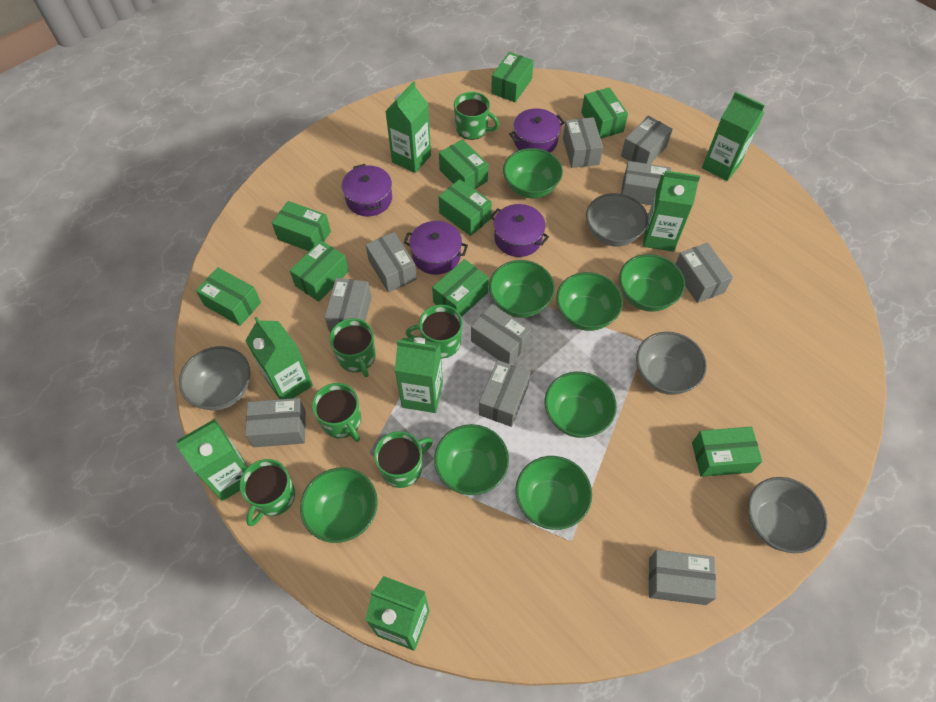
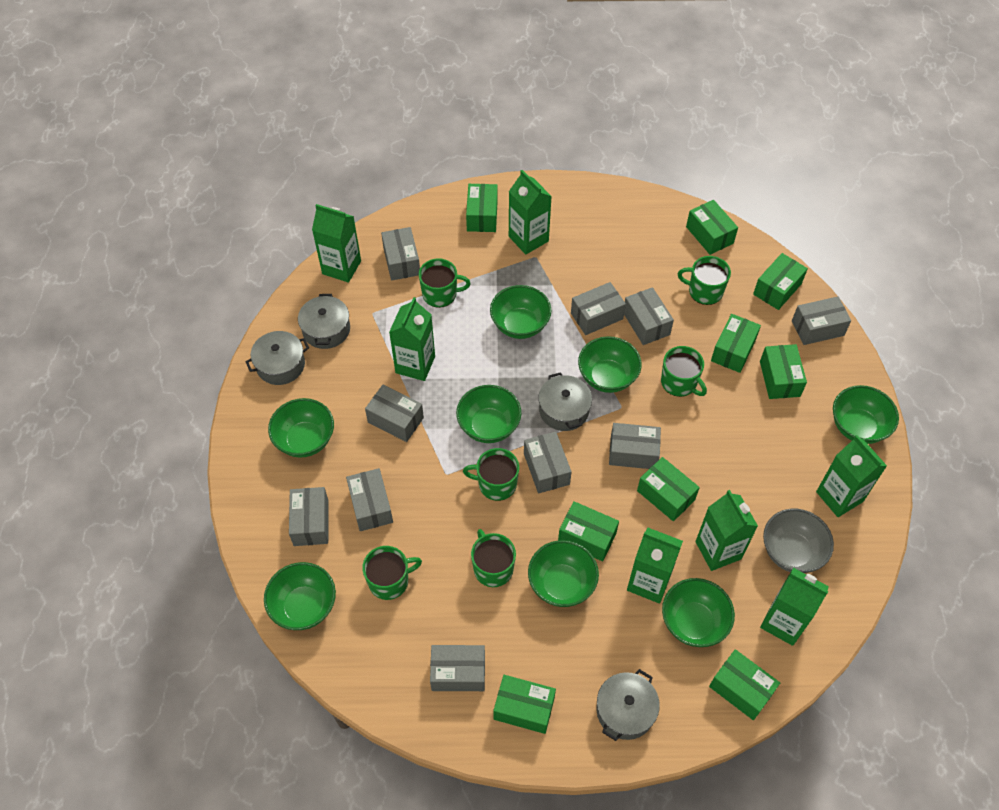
grey bowl: [179,346,250,411] [586,193,648,247] [636,332,707,395] [748,477,828,553] = 4 -> [763,509,834,573] = 1
grey pot: none = 0 -> [245,331,309,385] [298,294,350,349] [538,372,592,431] [596,669,660,741] = 4
purple pot: [342,164,392,216] [404,221,468,275] [490,204,549,257] [509,108,565,153] = 4 -> none = 0

